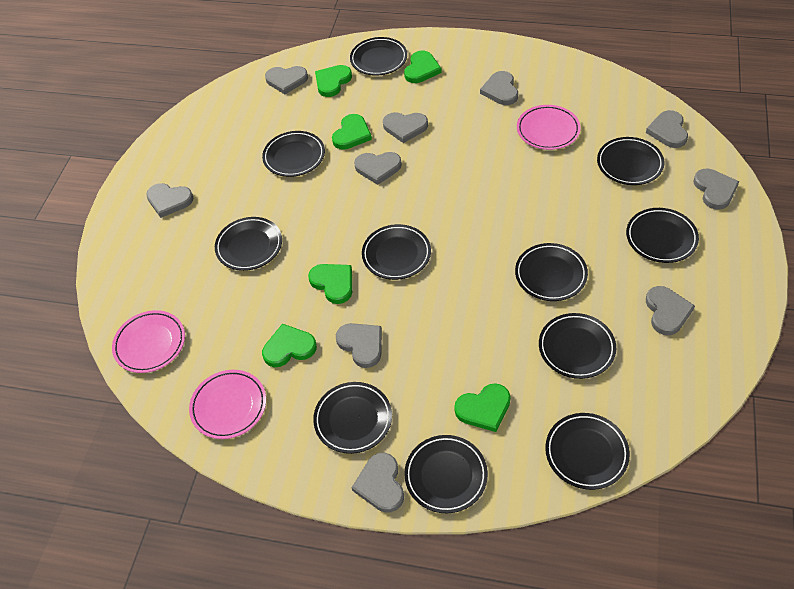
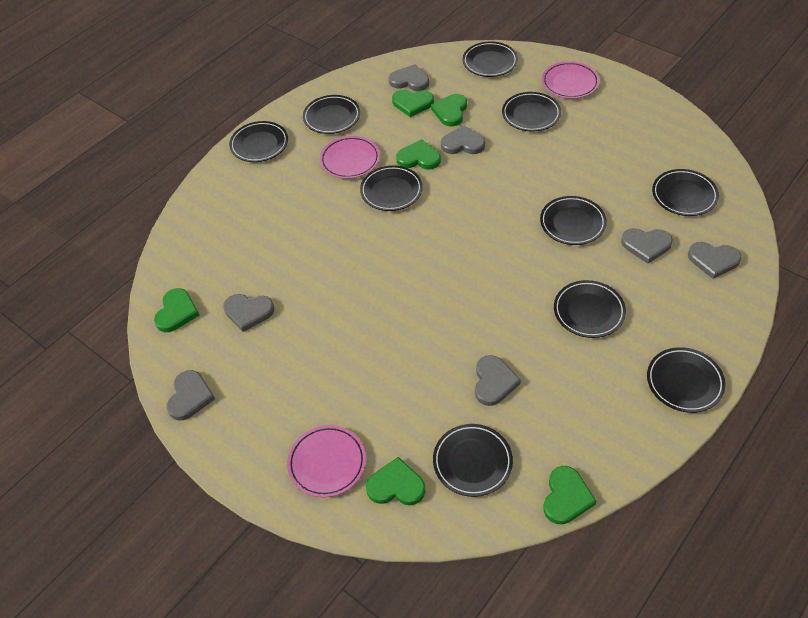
black plate: [215,217,282,271] [262,131,325,177] [313,382,392,454] [350,37,407,76] [362,224,431,280] [404,435,488,513] [515,243,588,301] [539,313,616,379] [545,413,630,490] [597,137,665,185] [626,208,699,263] = 11 -> [229,121,288,162] [303,95,360,134] [360,165,423,211] [433,424,513,497] [463,42,518,77] [502,92,561,132] [540,196,607,245] [554,280,626,338] [647,347,726,413] [652,169,719,216] = 10
grey heart: [146,183,193,218] [265,66,308,94] [336,323,382,368] [352,453,404,513] [354,152,402,185] [383,112,428,143] [480,71,518,105] [646,110,688,148] [646,286,695,335] [693,169,739,210] = 10 -> [167,370,215,421] [223,294,274,332] [389,64,429,91] [441,125,485,154] [475,355,521,406] [621,228,673,264] [688,242,741,279] = 7

